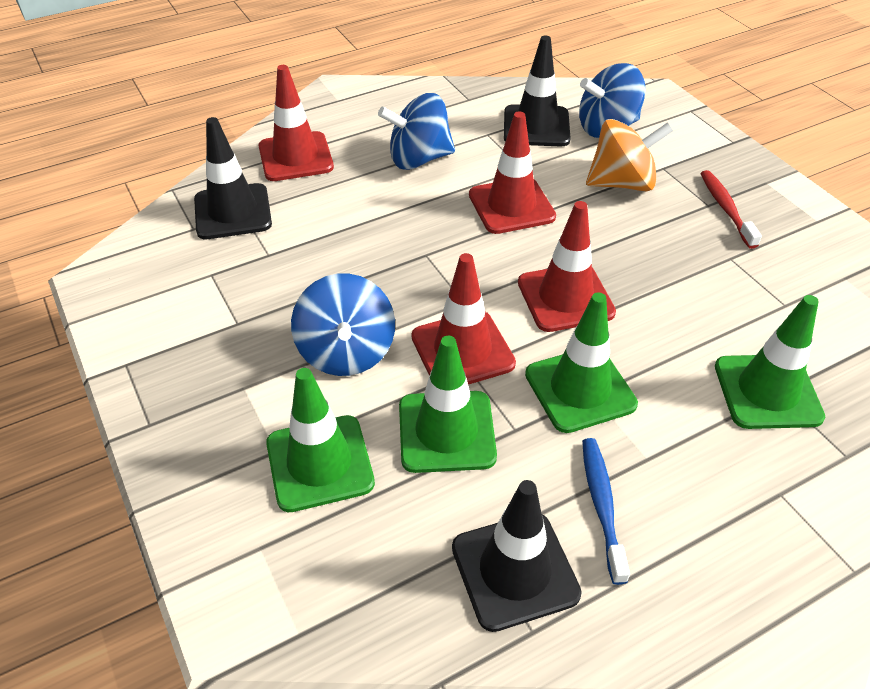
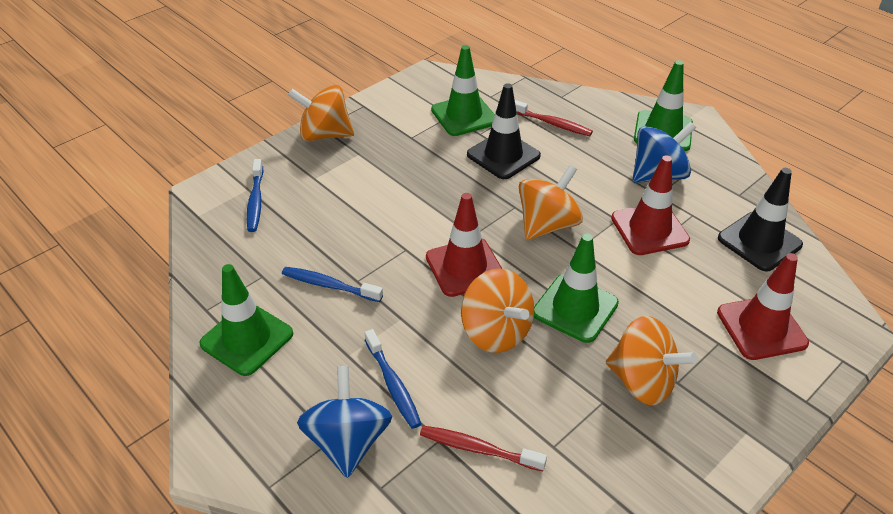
black traffic cone: [194,117,272,239] [452,480,582,632] [504,36,570,146] = 3 -> [467,83,541,179] [718,168,803,271] = 2
blue spinning top: [291,274,395,376] [378,93,455,170] [579,63,646,138] = 3 -> [297,366,392,478] [632,122,696,183] = 2
blue toothbrush: [582,438,630,585] = 1 -> [247,159,263,232] [282,267,383,302] [365,329,421,429] = 3
orange spinning top: [586,119,673,191] = 1 -> [288,85,354,141] [461,268,534,353] [519,165,583,240] [606,316,697,405] = 4
red toothbrush: [700,170,762,249] = 1 -> [420,426,547,471] [515,100,593,136] = 2
red traffic cone: [258,65,334,181] [411,253,516,385] [469,111,556,234] [518,201,616,332] = 4 -> [426,193,502,297] [611,155,690,255] [717,253,809,360] = 3

